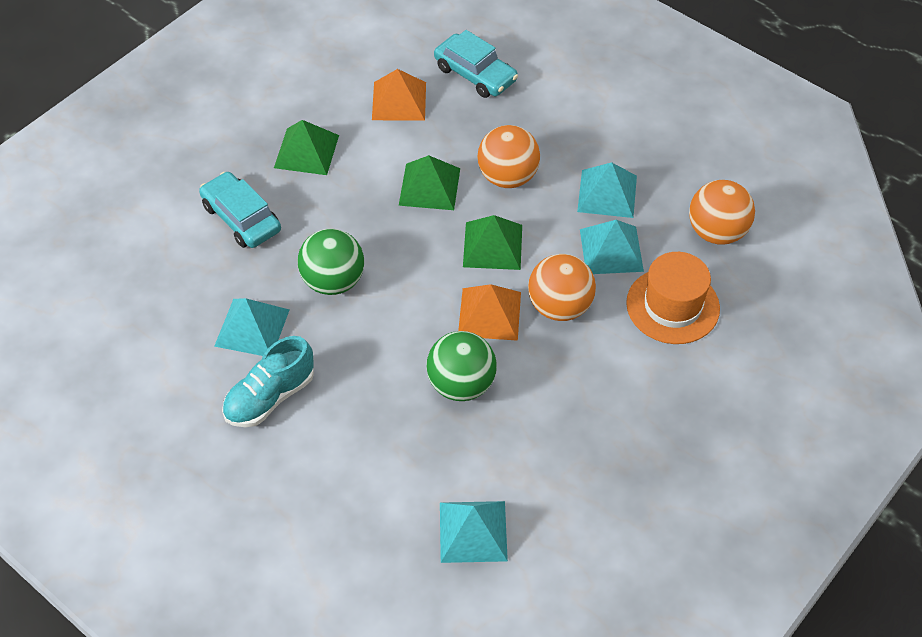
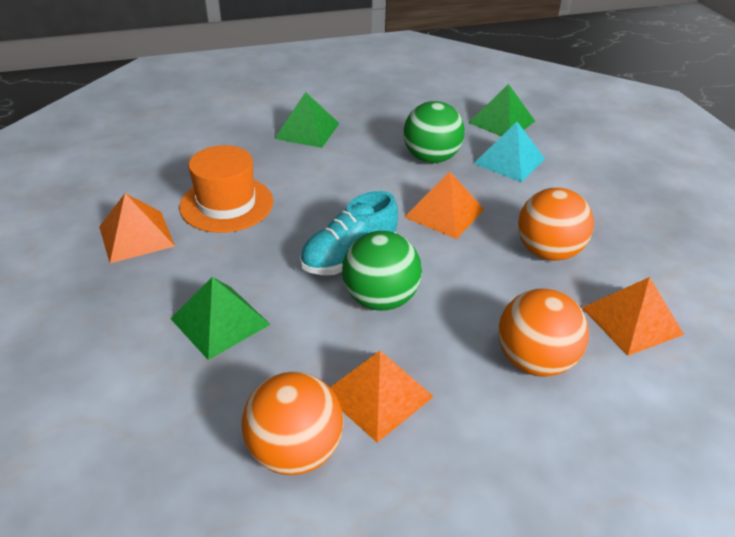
orange pyramid: [372,69,426,121] [458,284,521,341] = 2 -> [99,193,175,263] [330,351,434,443] [404,171,484,239] [582,277,684,356] = 4
turquoise car: [199,172,281,248] [434,30,518,98] = 2 -> none = 0
turquoise pyramid: [214,298,289,356] [440,501,508,563] [577,162,637,218] [580,220,644,274] = 4 -> [473,122,545,182] = 1

